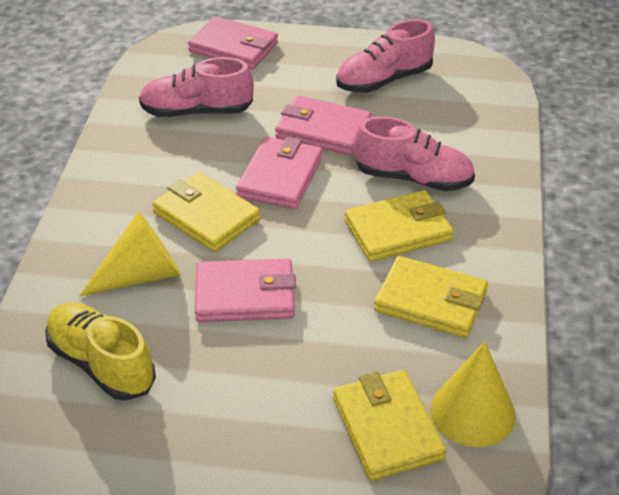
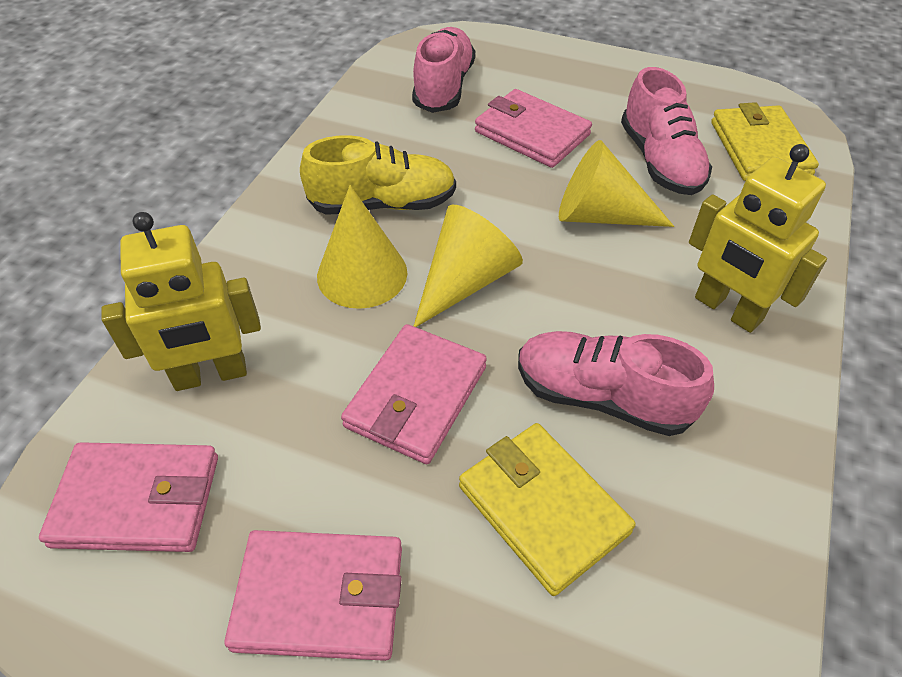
yellow cone: [79,211,181,297] [430,341,516,447] = 2 -> [317,185,407,309] [414,205,523,327] [559,140,674,227] = 3
yellow robot: none = 0 -> [101,212,261,391] [689,144,827,333] = 2
yellow wallet: [152,172,260,252] [333,370,446,481] [345,190,454,262] [374,256,488,338] = 4 -> [459,423,636,596] [711,102,819,181] = 2

